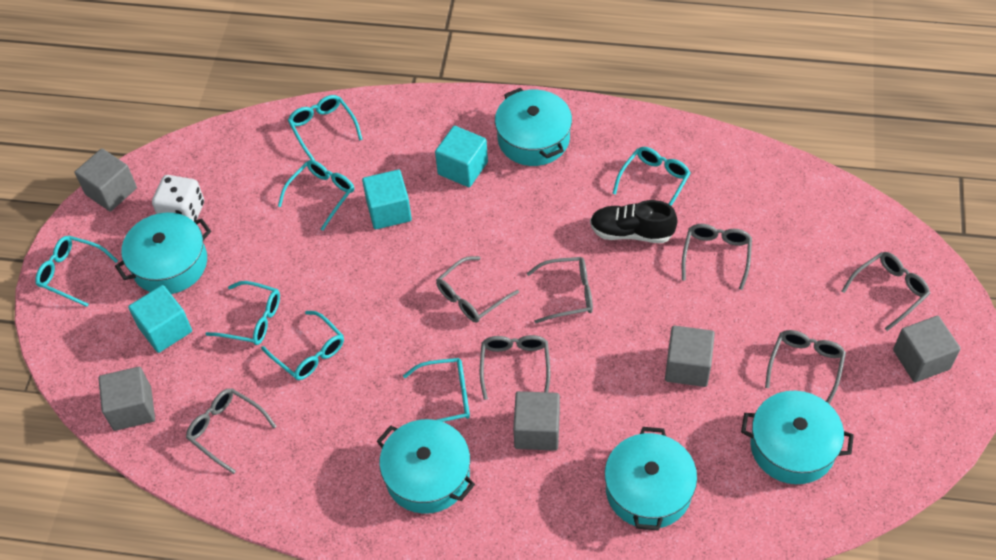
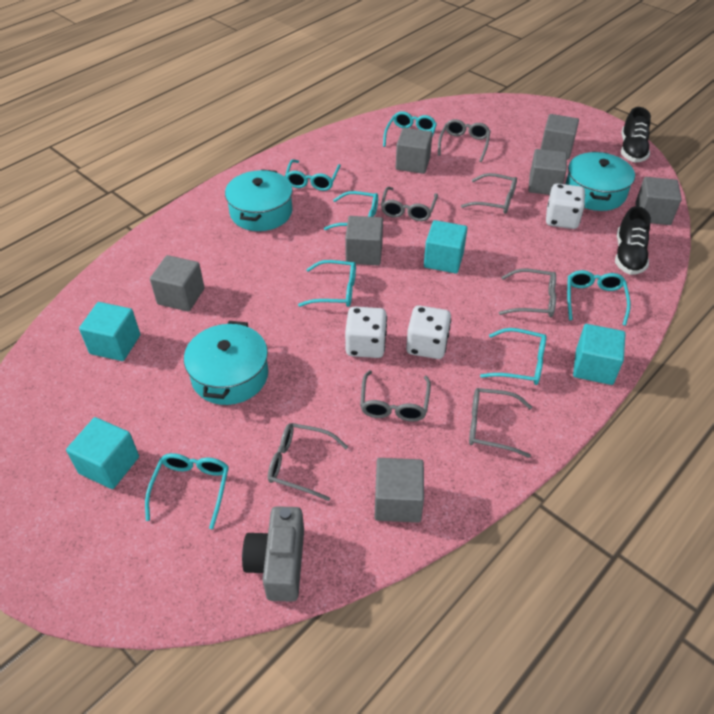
black shoe: [590,200,678,243] = 1 -> [615,206,651,275] [621,107,651,162] = 2
grey camera: none = 0 -> [242,506,304,602] = 1
grey cube: [75,149,137,211] [98,367,155,431] [513,391,560,451] [665,325,715,387] [893,316,960,382] = 5 -> [150,255,205,312] [345,216,383,265] [374,458,424,523] [396,128,432,174] [528,149,567,195] [541,114,579,160] [635,177,682,225] = 7
turquoise cube: [128,285,192,353] [362,170,412,229] [435,126,488,187] = 3 -> [66,417,139,489] [79,302,140,361] [424,220,467,274] [573,324,626,385] = 4
turquoise pot: [115,213,211,294] [377,419,475,514] [495,88,572,166] [604,427,697,531] [741,391,854,484] = 5 -> [184,321,268,405] [225,169,293,231] [565,151,635,211] = 3
white dice: [152,175,204,221] = 1 -> [345,306,387,358] [406,305,451,359] [546,183,585,229] = 3

